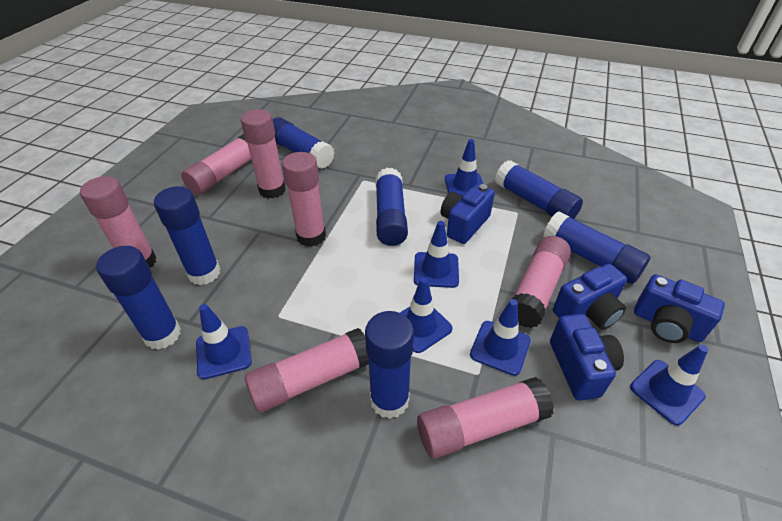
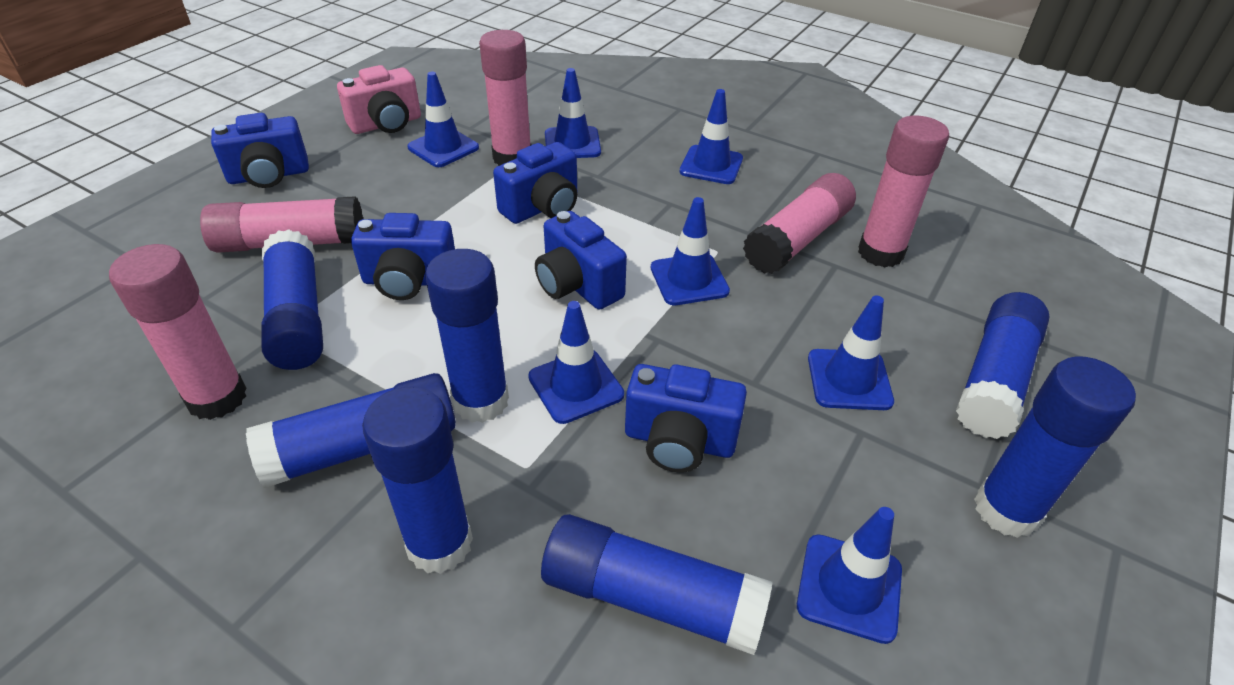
blue camera: [441,184,495,244] [550,314,624,401] [553,264,627,329] [634,274,725,343] = 4 -> [211,113,309,188] [351,213,455,300] [493,142,577,224] [535,211,627,310] [625,364,747,473] = 5
blue traffic cone: [196,304,252,379] [400,277,453,353] [414,221,459,288] [445,139,483,196] [470,299,531,376] [630,345,708,425] = 6 -> [407,72,479,167] [528,301,624,424] [545,68,601,158] [651,197,730,305] [679,89,743,184] [797,507,902,644] [808,296,894,410] = 7
pink camera: none = 0 -> [337,65,421,134] = 1
pink glue stick: [80,176,157,268] [181,134,252,195] [241,109,286,199] [245,328,369,413] [282,152,326,247] [417,377,554,459] [512,236,571,328] = 7 -> [109,244,247,420] [200,196,363,253] [479,30,531,166] [743,173,856,274] [858,116,949,268] = 5

